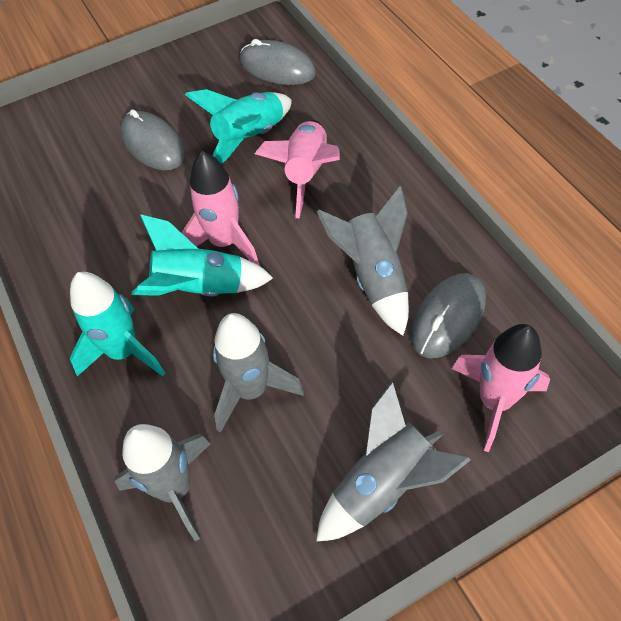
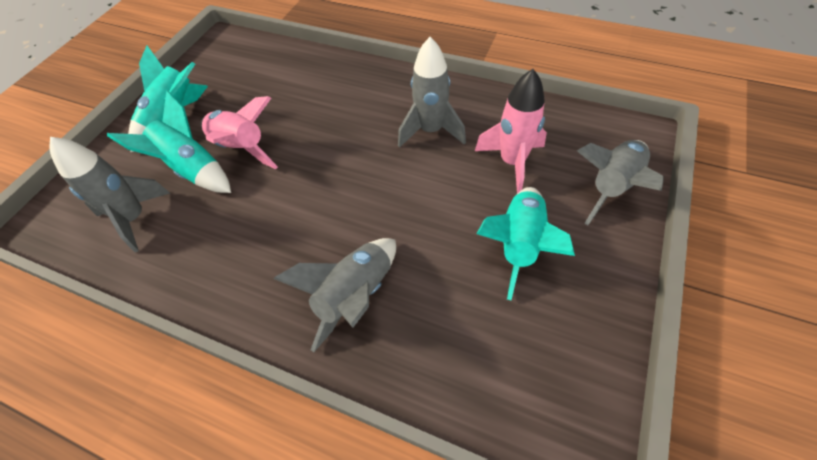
grey mouse: [120,109,185,170] [240,39,316,85] [411,273,486,358] = 3 -> none = 0
pink rocket: [181,151,260,266] [255,120,340,218] [452,324,550,452] = 3 -> [200,96,278,169] [475,69,547,194] = 2

